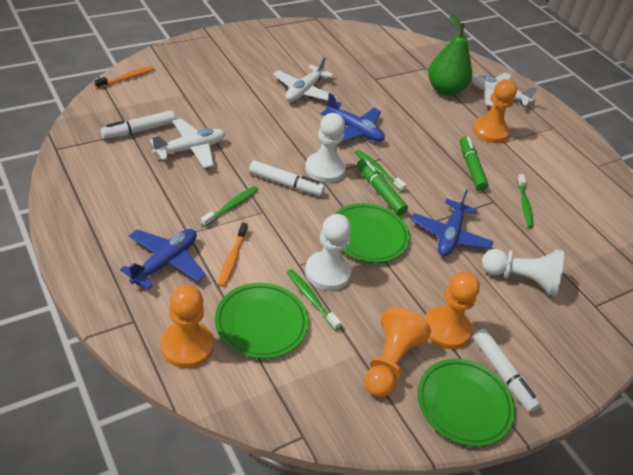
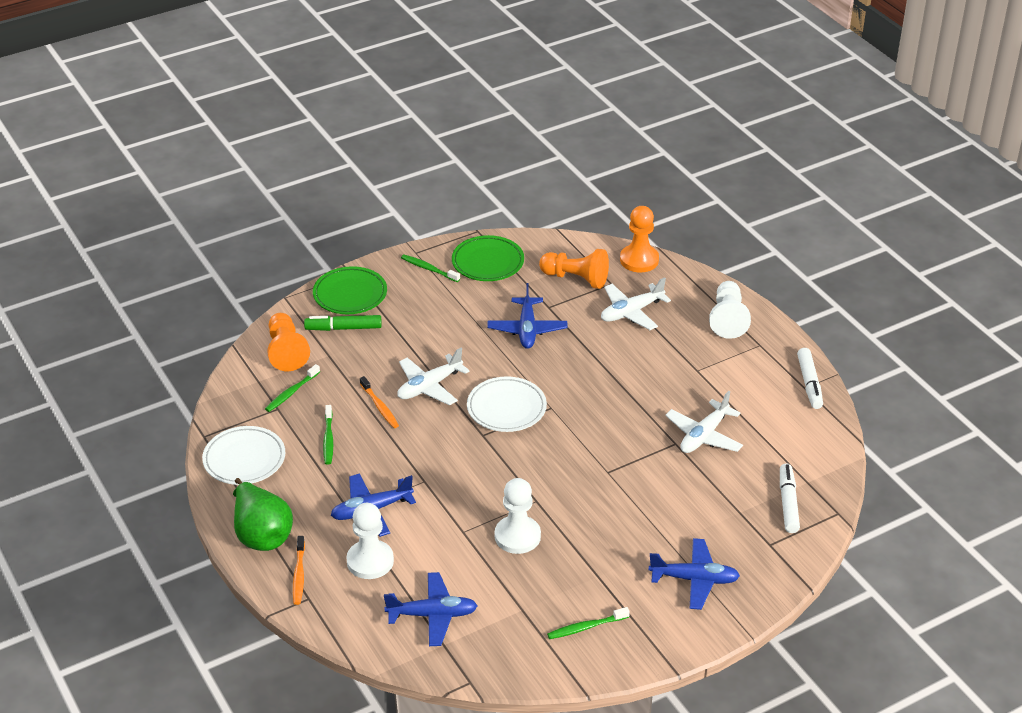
blue plane: [120,229,206,290] [321,93,385,142] [411,189,494,256] = 3 -> [331,473,416,537] [384,572,478,646] [488,283,567,349] [649,538,740,610] = 4
green marker: [357,159,408,215] [460,136,488,191] = 2 -> [304,315,382,331] = 1
green plate: [215,283,308,359] [335,203,410,263] [417,359,515,447] = 3 -> [313,266,387,314] [452,235,524,281] = 2
orange pawn: [160,285,214,368] [364,307,431,397] [424,272,480,349] [472,79,517,143] = 4 -> [267,313,310,371] [539,249,609,289] [620,206,659,273] = 3
white marker: [100,110,175,139] [249,160,325,196] [473,329,541,412] = 3 -> [780,463,800,533] [797,348,823,409] = 2
white plate: none = 0 -> [202,426,285,485] [467,376,547,432] = 2

